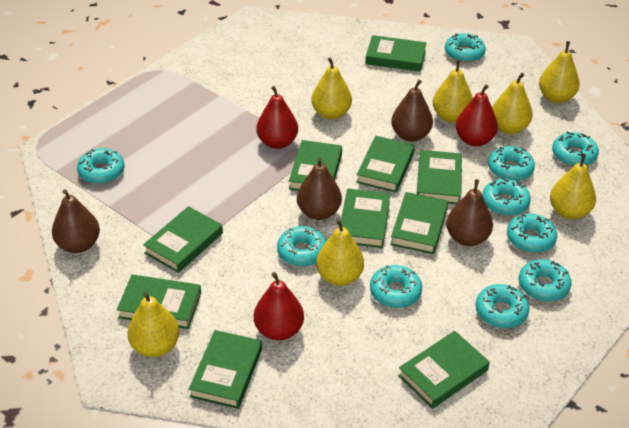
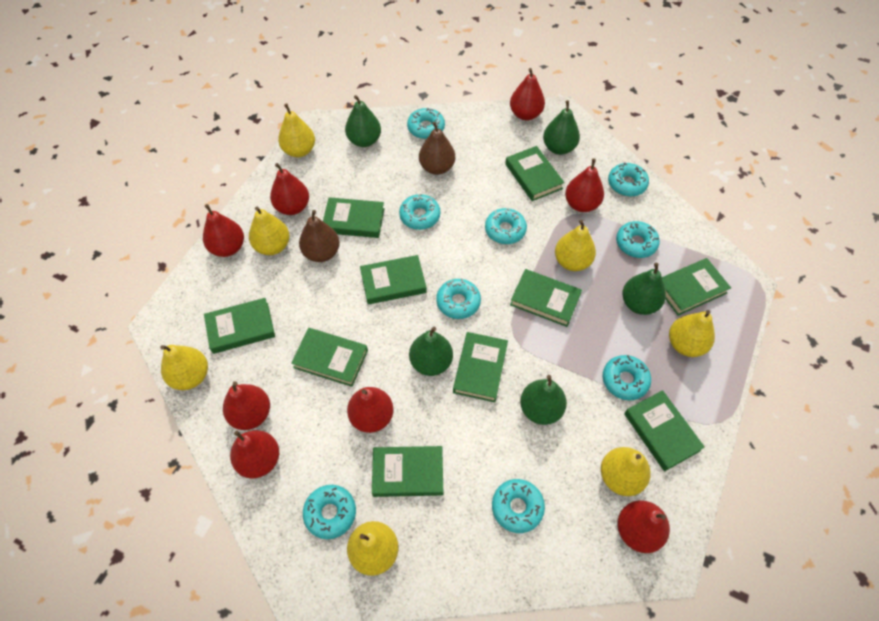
brown pear: [52,189,100,253] [297,157,342,220] [391,80,433,142] [446,179,493,246] = 4 -> [299,210,340,262] [419,122,455,175] = 2
green pear: none = 0 -> [345,95,381,147] [409,327,453,376] [520,375,567,425] [543,100,580,155] [622,263,666,315] = 5
red pear: [254,272,304,340] [256,86,298,149] [456,84,498,146] = 3 -> [203,204,244,257] [223,381,270,430] [230,430,279,478] [270,163,309,215] [347,387,394,433] [510,68,545,120] [565,158,604,212] [618,500,670,553] = 8
turquoise donut: [77,148,125,184] [277,226,326,267] [370,265,422,308] [445,33,486,63] [475,284,529,328] [482,177,531,216] [488,146,535,181] [507,214,557,253] [519,259,571,302] [552,131,599,166] = 10 -> [303,485,356,539] [399,194,441,230] [407,108,445,139] [436,278,481,319] [485,208,527,244] [492,479,545,533] [603,355,651,400] [608,163,649,197] [616,221,660,258] = 9

